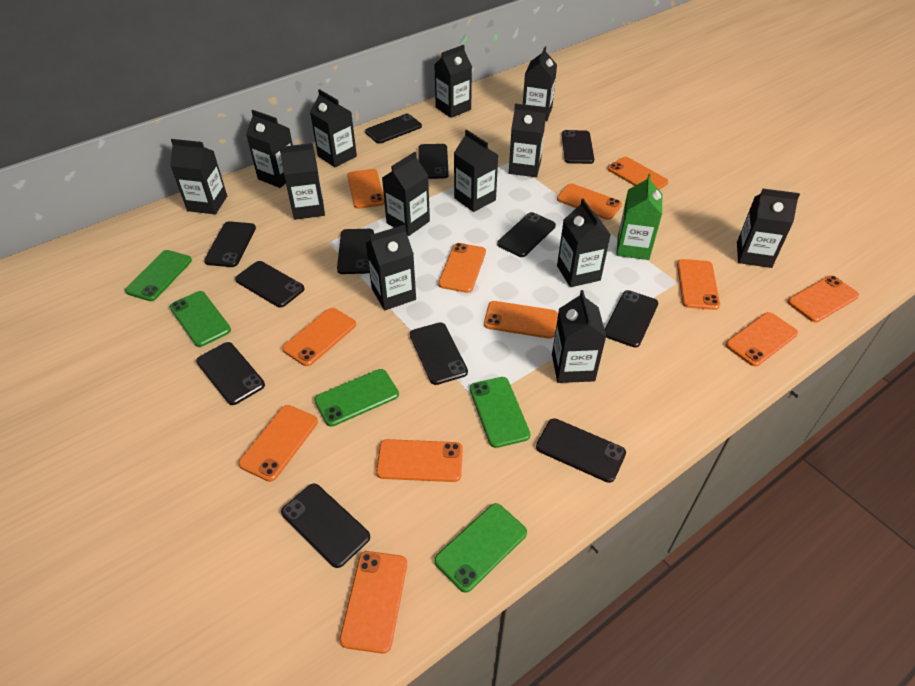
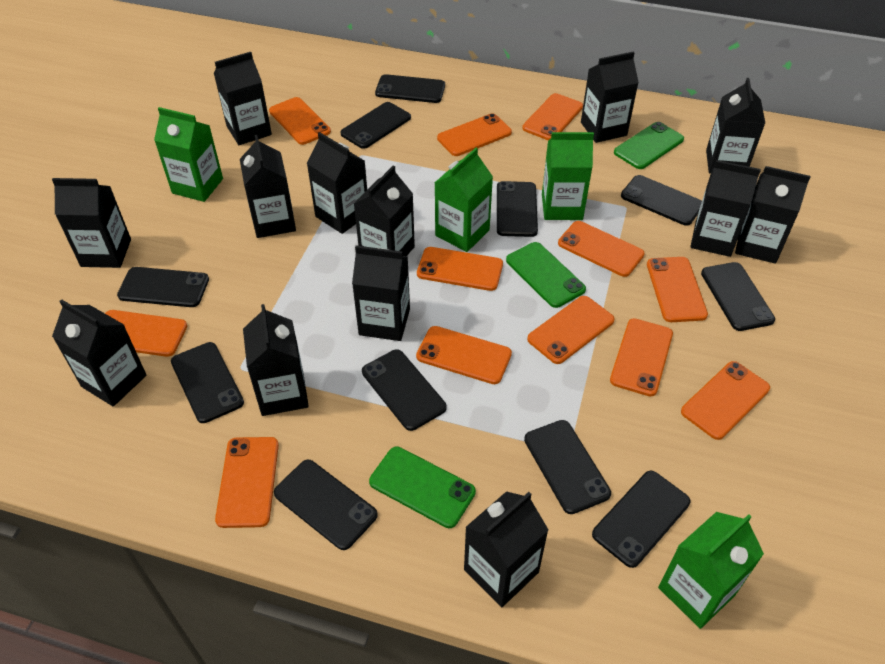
black phone: [196,342,265,405] [204,221,256,267] [235,261,304,307] [281,484,370,568] [337,229,374,274] [365,114,422,144] [410,322,468,385] [418,144,449,179] [497,212,556,257] [536,418,626,483] [562,130,594,164] [604,290,658,348] = 12 -> [117,267,209,307] [171,342,244,423] [274,460,378,550] [340,102,411,149] [362,349,447,431] [375,74,445,103] [497,181,538,237] [524,420,611,514] [592,471,690,568] [621,175,702,226] [701,262,775,331] = 11
green carton: [616,174,662,260] = 1 -> [154,107,223,202] [435,148,493,252] [542,132,594,220] [658,512,764,629] = 4
green phone: [125,250,192,301] [170,291,231,347] [314,369,399,427] [434,503,527,593] [470,377,531,448] = 5 -> [369,446,476,528] [506,242,586,308] [614,122,684,169] = 3

